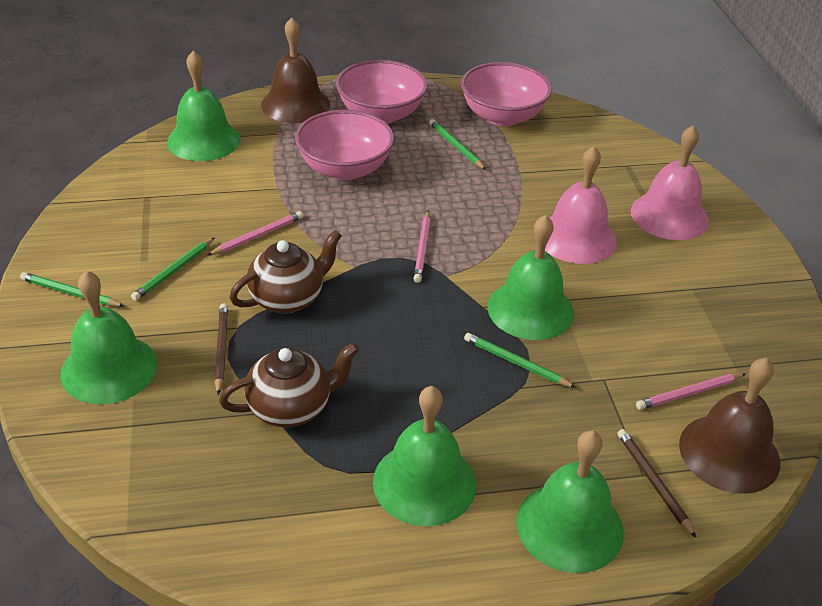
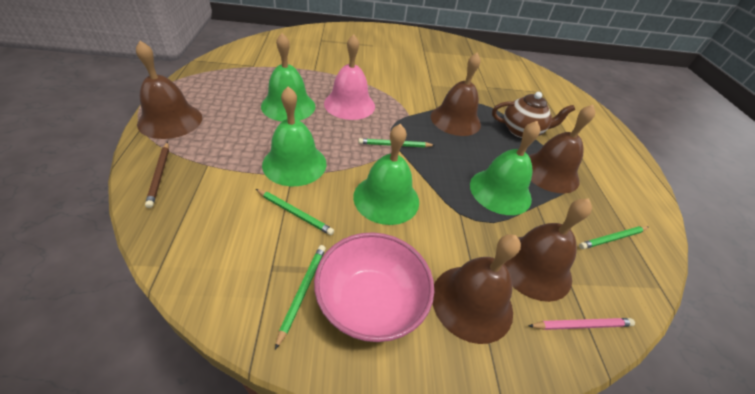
brown bell: [261,17,330,123] [679,357,780,494] = 2 -> [136,41,202,139] [431,53,481,136] [433,234,521,344] [504,198,592,302] [528,105,595,194] = 5
brown pencil: [215,303,228,395] [618,429,696,538] = 2 -> [145,142,169,208] = 1
brown teapot: [219,343,359,427] [230,230,342,314] = 2 -> [492,92,575,138] = 1
green bell: [60,271,158,404] [167,51,241,161] [373,386,476,526] [487,215,574,340] [516,430,624,573] = 5 -> [261,33,315,121] [262,86,327,186] [353,124,419,225] [470,121,540,215] = 4
pink bell: [545,146,617,264] [631,125,709,240] = 2 -> [324,34,375,120] = 1
pink bowl: [295,110,394,181] [336,60,428,124] [461,62,552,126] = 3 -> [314,232,434,342] = 1
pink pencil: [207,211,303,256] [414,211,430,283] [636,373,746,410] = 3 -> [528,318,635,330] = 1

